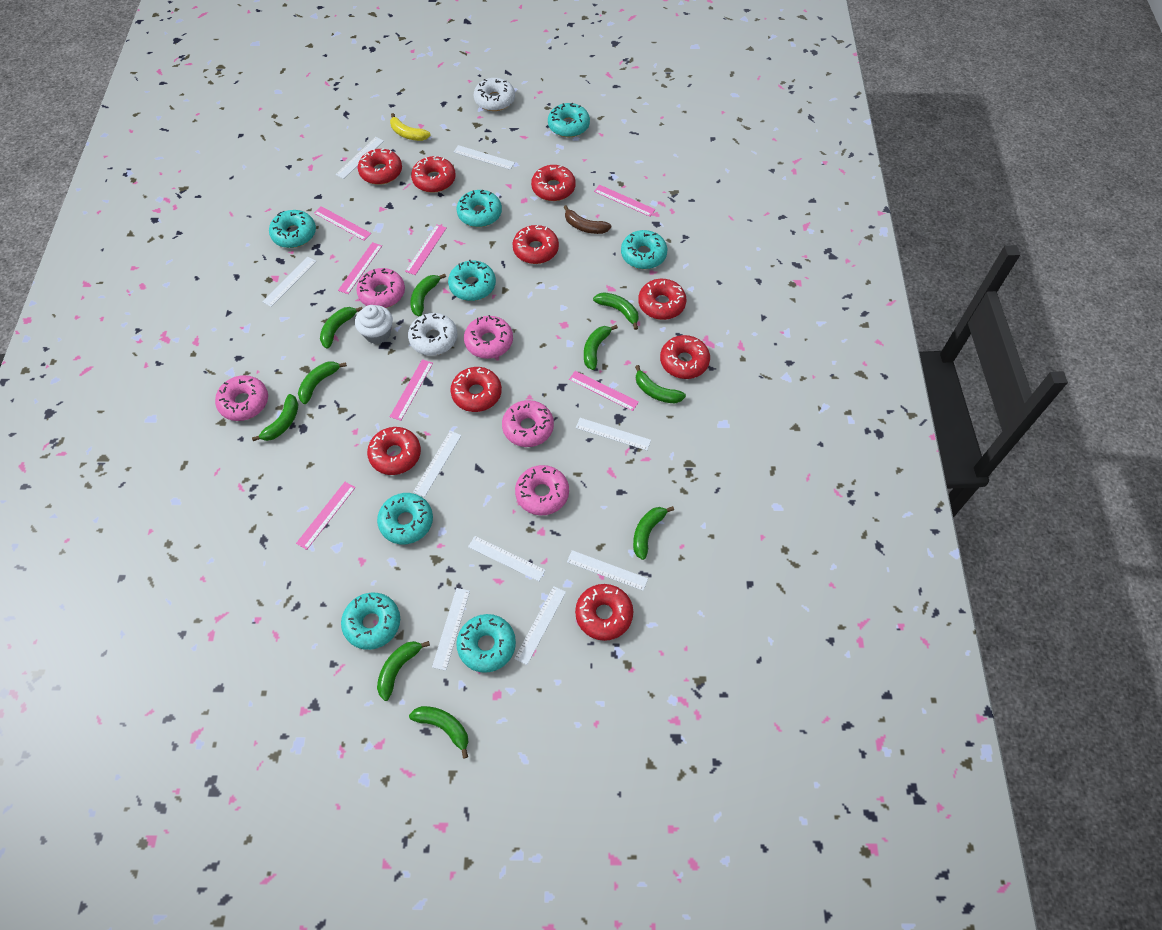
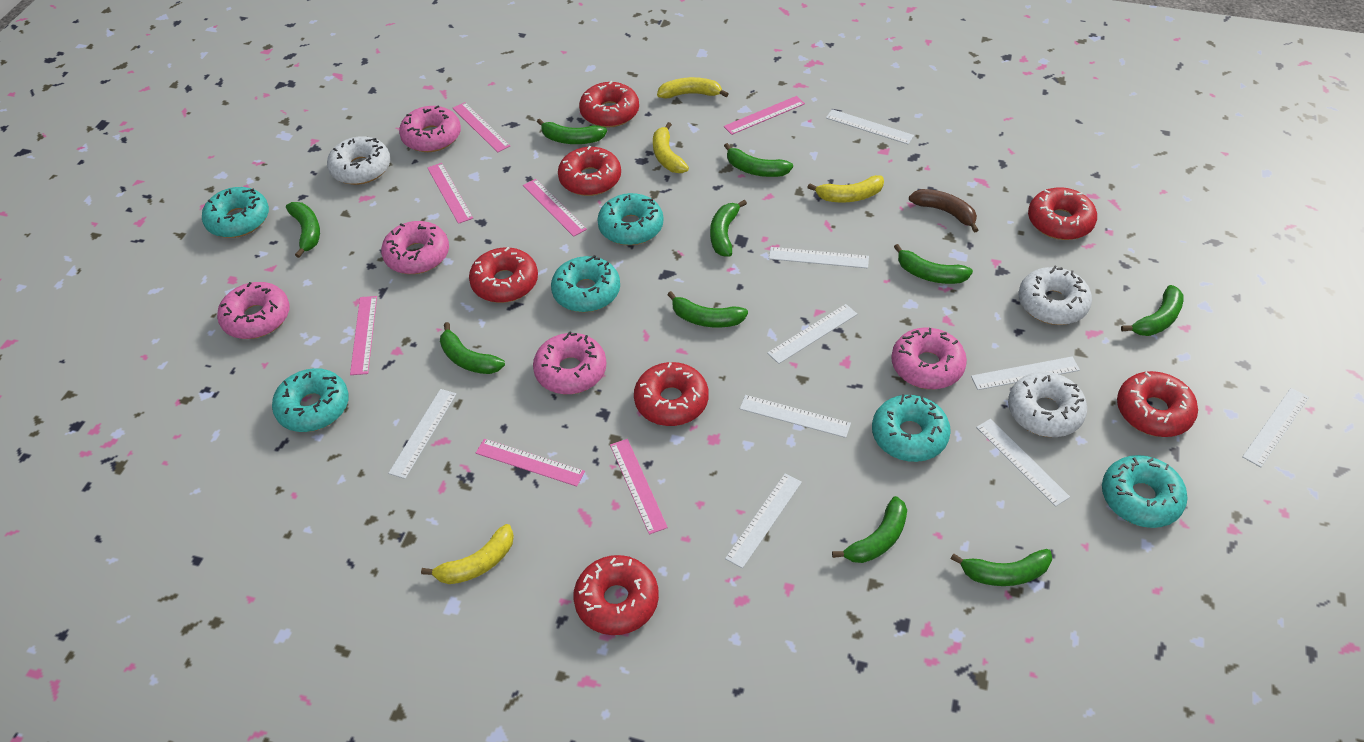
red donut: [358,148,402,185] [367,427,421,475] [411,156,456,193] [451,367,502,412] [512,225,559,264] [531,165,576,201] [575,584,633,641] [638,279,686,320] [660,335,710,379] = 9 -> [469,247,538,303] [558,146,621,196] [573,555,659,635] [579,81,639,128] [634,362,709,426] [1028,187,1097,240] [1117,371,1198,437] = 7
turquoise donut: [269,210,316,248] [341,593,400,650] [377,493,433,544] [448,260,496,301] [456,190,502,227] [456,614,516,673] [548,103,590,137] [621,230,667,269] = 8 -> [202,187,269,238] [272,368,349,432] [551,255,620,312] [597,193,663,245] [872,394,951,462] [1102,455,1188,528] = 6
white cupcake: [355,305,393,344] = 1 -> none = 0
white donut: [408,313,457,356] [474,78,515,111] = 2 -> [327,136,391,185] [1008,372,1087,437] [1018,266,1092,325] = 3
yellow banana: [390,113,430,141] = 1 -> [421,524,514,584] [653,122,689,173] [657,77,728,99] [807,175,884,203] = 4

